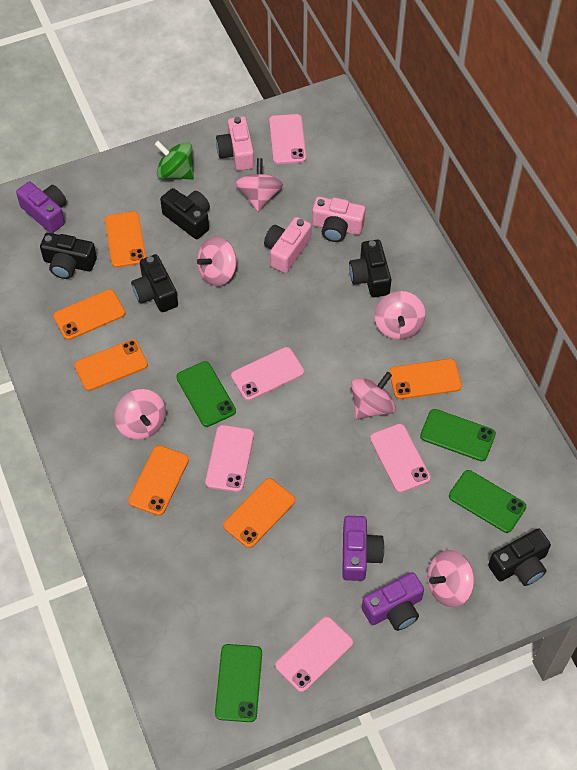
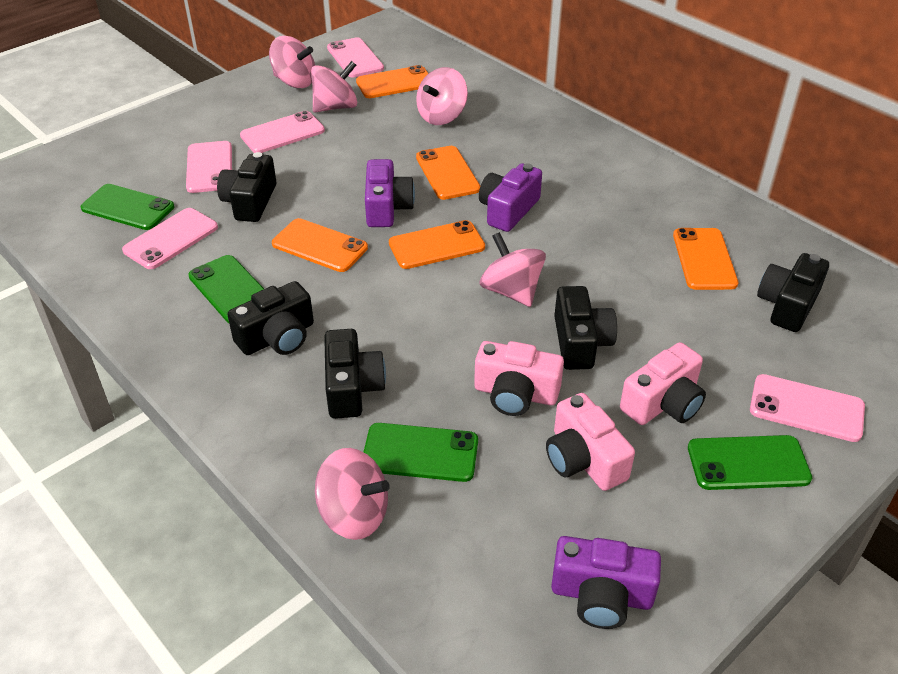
green spinning top: [154,141,194,180] = 1 -> none = 0
orange phone: [53,289,125,340] [74,339,148,391] [105,211,146,268] [128,445,189,516] [223,478,295,548] [389,359,462,399] = 6 -> [272,218,368,272] [356,65,429,98] [389,220,485,269] [416,146,480,200] [673,228,738,290] = 5
pink spinning top: [114,389,166,440] [197,236,237,286] [235,158,283,212] [351,372,396,420] [375,291,426,340] [427,550,475,607] = 6 -> [269,36,315,88] [311,61,357,113] [315,448,390,540] [416,67,468,125] [480,232,546,307] = 5

